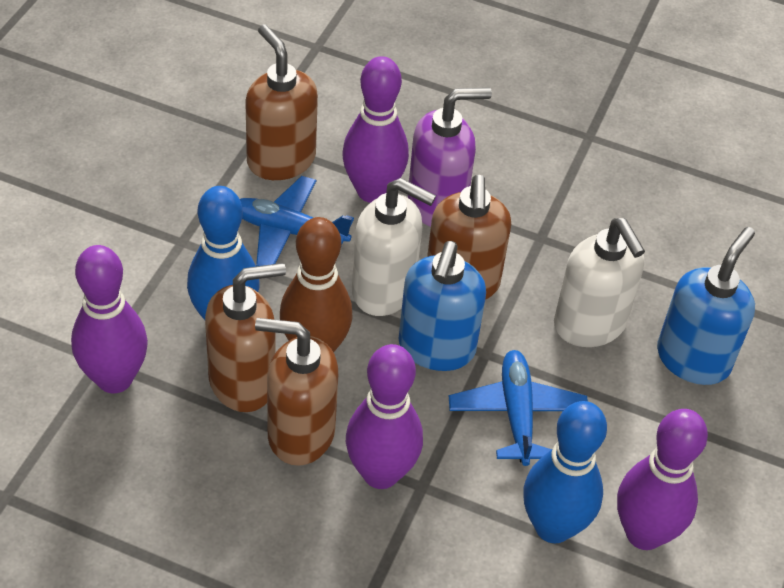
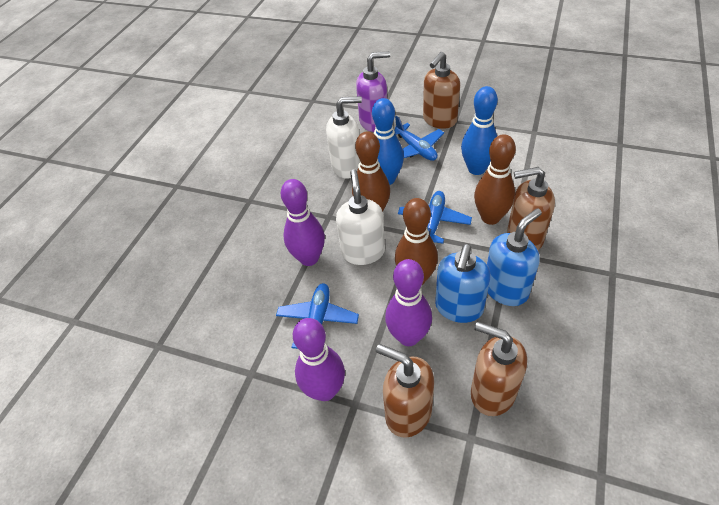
blue plane: [240,176,354,266] [449,350,588,466] = 2 -> [276,283,359,349] [394,116,444,161] [398,191,472,244] = 3
brown bowling pin: [280,217,353,352] = 1 -> [352,131,390,212] [395,198,438,285] [474,134,516,225] = 3
purple bowling pin: [71,245,148,393] [342,56,409,203] [346,344,423,489] [617,409,708,550] = 4 -> [281,179,325,266] [293,318,345,401] [385,259,432,346] = 3

